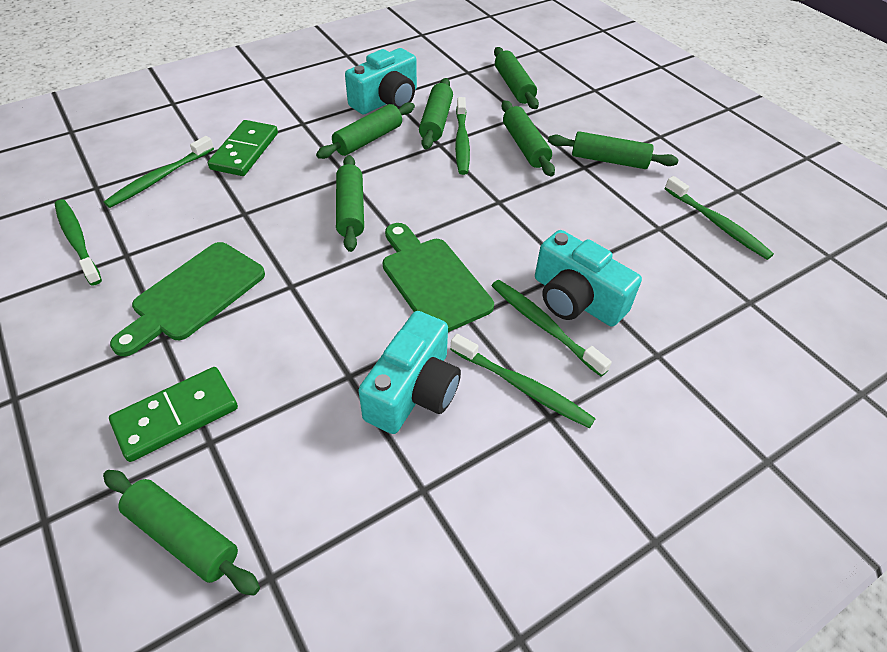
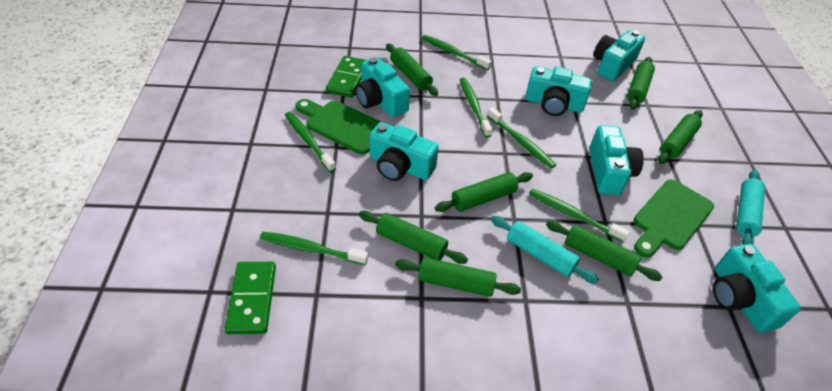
turquoise camera: [345,48,417,114] [358,311,461,434] [535,230,642,327] = 3 -> [356,57,410,117] [369,122,439,181] [525,67,592,116] [589,125,644,195] [594,30,645,81] [713,244,801,333] = 6
turquoise rolling pin: none = 0 -> [491,216,599,284] [736,170,765,245] = 2

